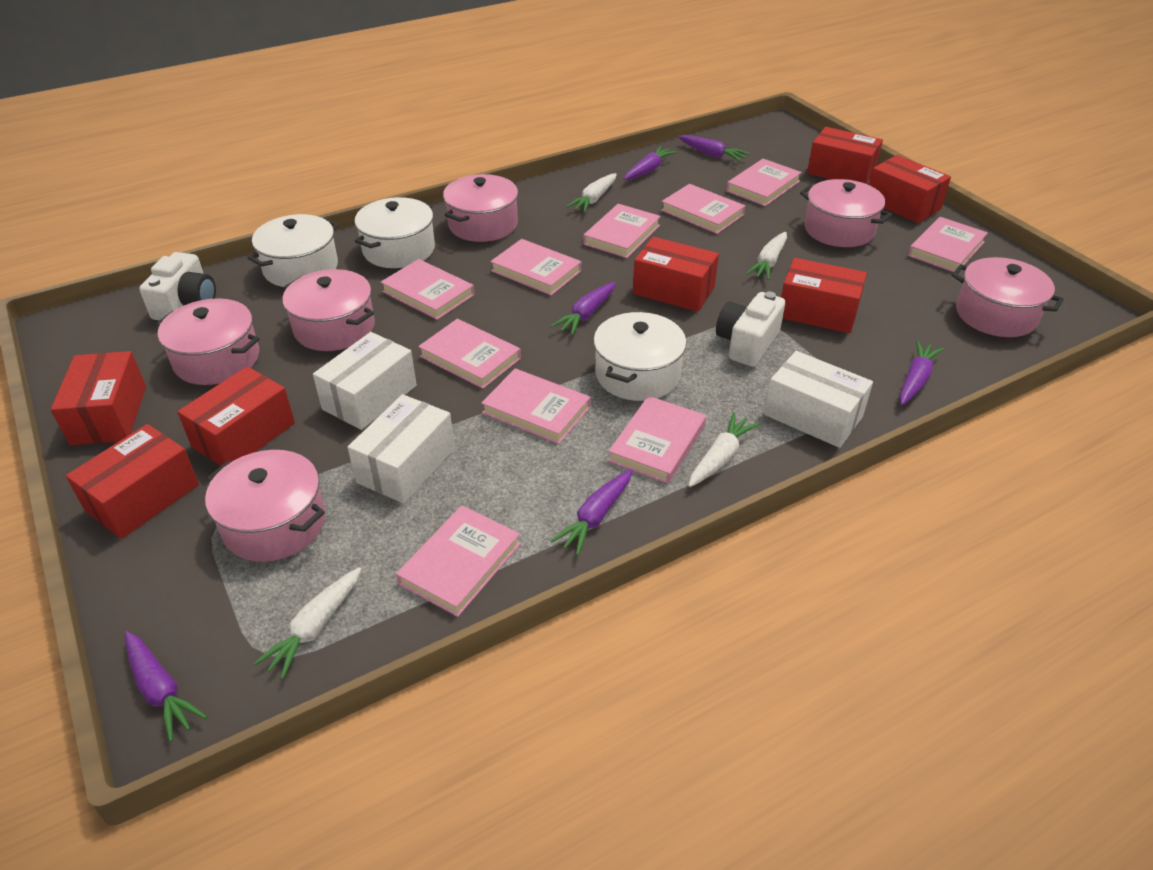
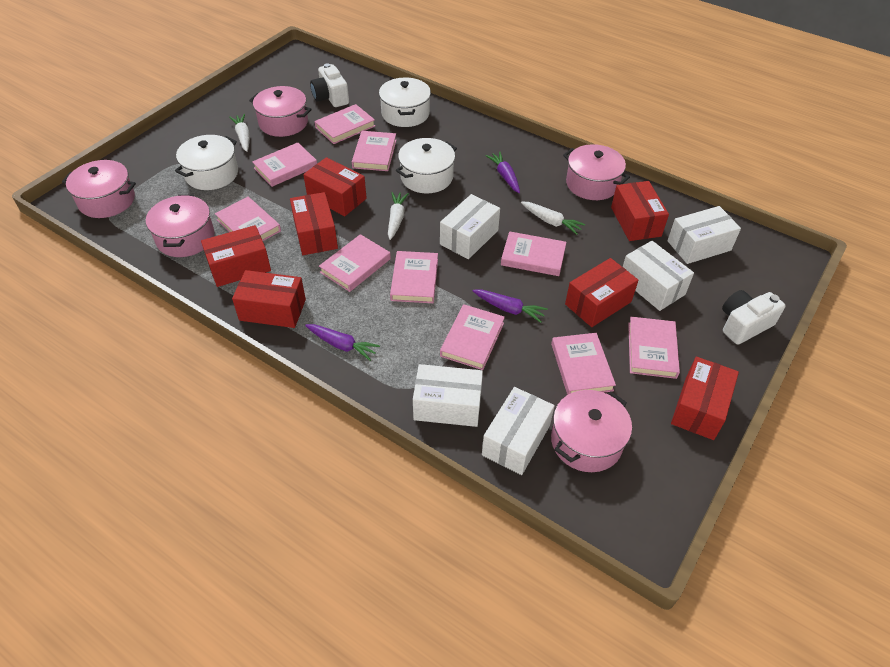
pink pot: [156,298,259,385] [205,450,325,562] [283,269,375,351] [443,174,518,242] [800,179,892,247] [952,257,1064,337] = 6 -> [62,160,136,218] [146,195,215,257] [249,86,312,137] [551,390,632,472] [563,144,630,200] = 5
purple carrot: [125,631,207,742] [551,282,616,335] [551,469,633,555] [624,146,677,180] [678,135,749,162] [900,340,944,405] = 6 -> [305,324,380,361] [472,289,548,323] [485,152,520,193] = 3
white box: [313,332,417,430] [347,394,455,504] [764,351,873,448] = 3 -> [413,364,483,427] [440,194,500,259] [482,387,555,475] [623,241,694,311] [667,206,741,264] = 5
white carrot: [254,567,361,679] [566,173,617,213] [688,412,759,487] [746,232,787,280] = 4 -> [229,114,250,152] [388,192,409,240] [521,201,585,235] = 3

